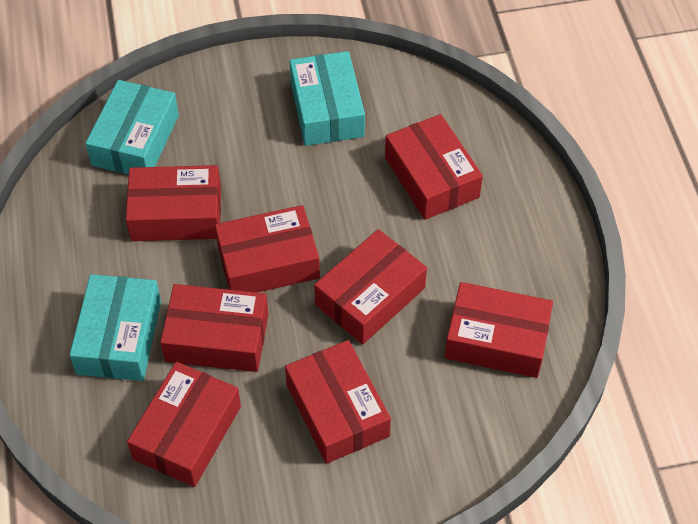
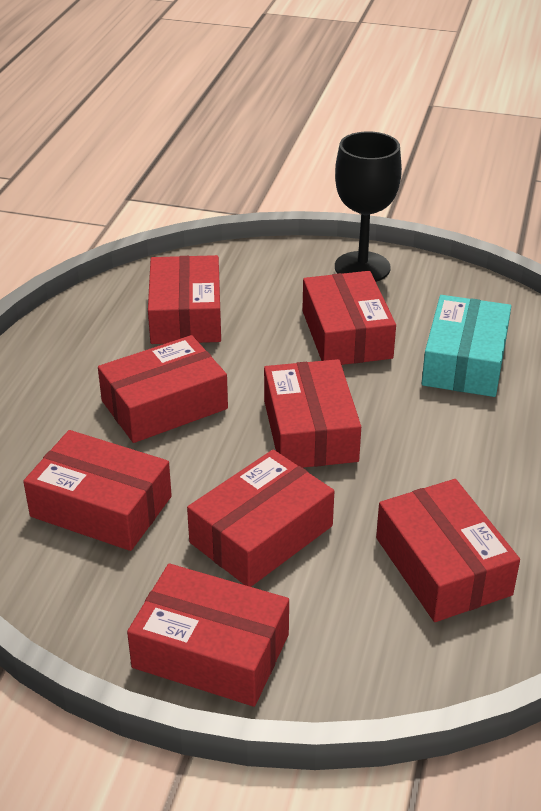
black goblet: none = 0 -> [335,131,402,282] = 1
turquoise box: [69,274,161,381] [85,80,179,175] [290,51,365,146] = 3 -> [422,295,511,397] = 1

